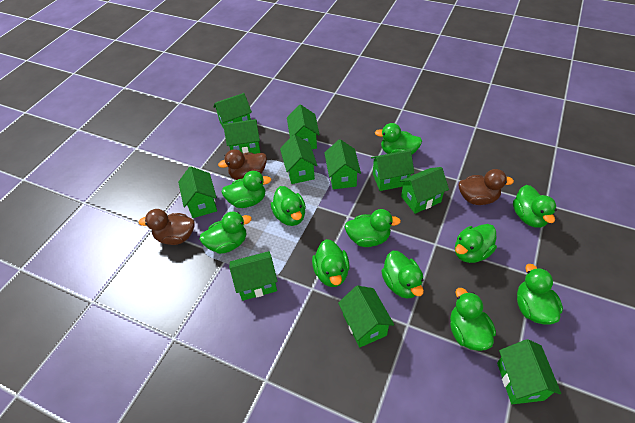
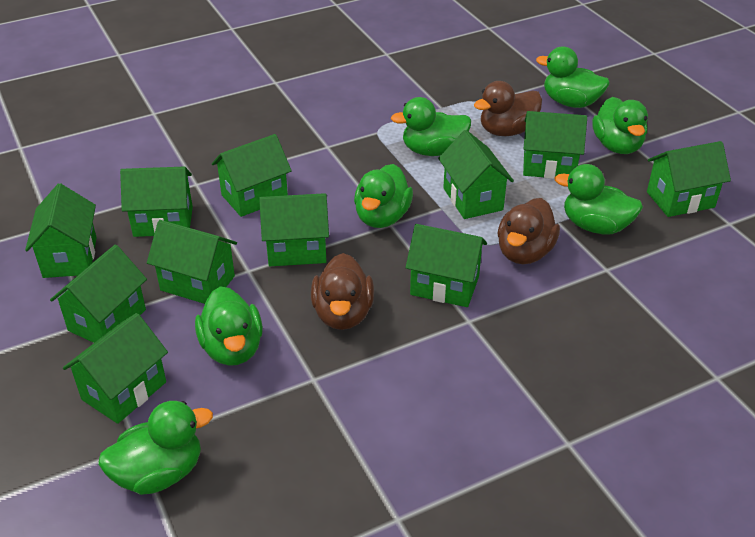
green duck: [199,212,252,254] [221,171,271,208] [271,186,306,226] [312,239,350,287] [345,209,401,247] [375,123,422,154] [381,251,424,299] [450,288,496,351] [455,224,497,263] [513,185,557,228] [517,264,563,325] = 11 -> [98,401,213,495] [195,286,263,366] [354,164,413,228] [391,97,471,156] [536,47,610,108] [554,164,643,234] [592,97,648,154] = 7

